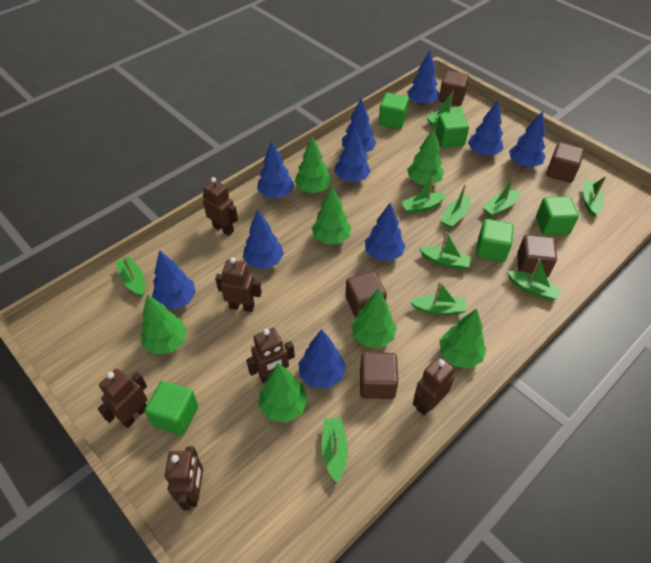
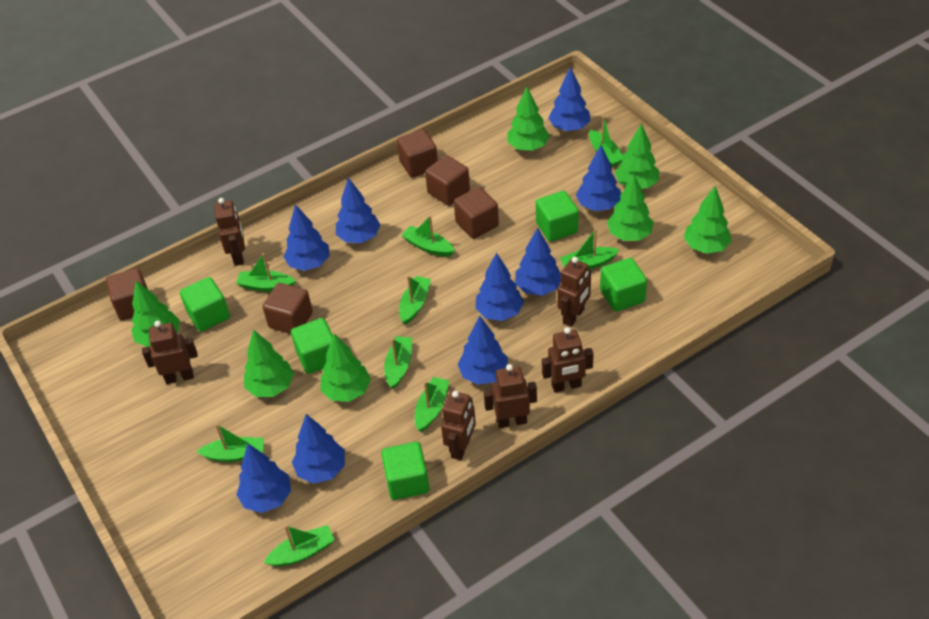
blue tree: [152,250,196,310] [243,210,284,269] [257,141,295,199] [298,329,346,388] [334,125,371,182] [342,99,376,153] [365,203,406,261] [407,51,439,105] [468,100,503,156] [509,111,545,167] = 10 -> [236,444,291,513] [284,204,330,271] [292,414,345,484] [336,177,380,243] [458,316,508,385] [475,253,524,321] [515,228,561,296] [548,67,590,131] [576,145,621,211] = 9
green boat: [116,257,145,297] [322,418,348,482] [401,176,447,214] [410,281,467,315] [419,231,472,270] [426,90,464,127] [440,184,470,229] [482,176,520,217] [507,259,562,301] [584,176,606,217] = 10 -> [196,424,264,462] [236,253,296,292] [264,525,335,566] [384,336,412,389] [399,276,431,325] [402,215,454,257] [415,377,449,432] [560,229,619,270] [589,116,623,167] = 9

